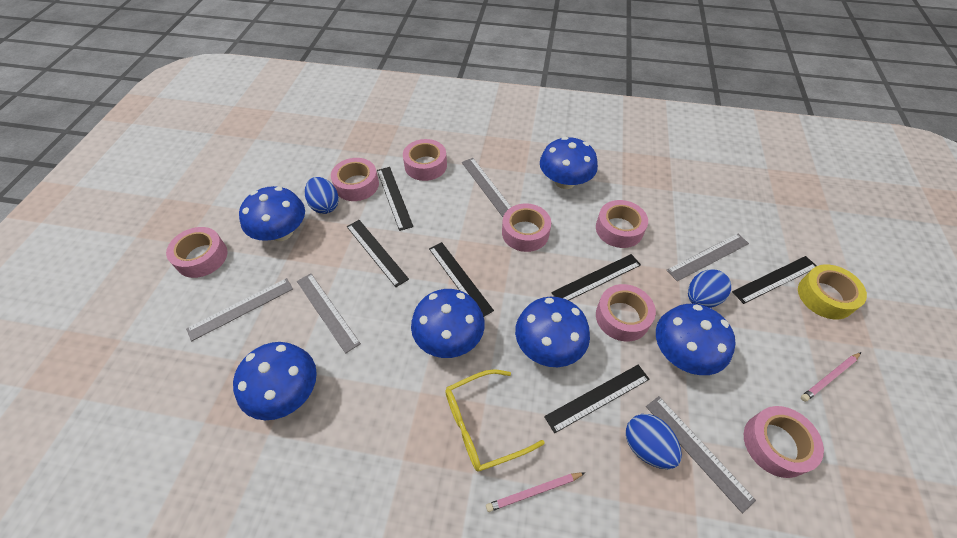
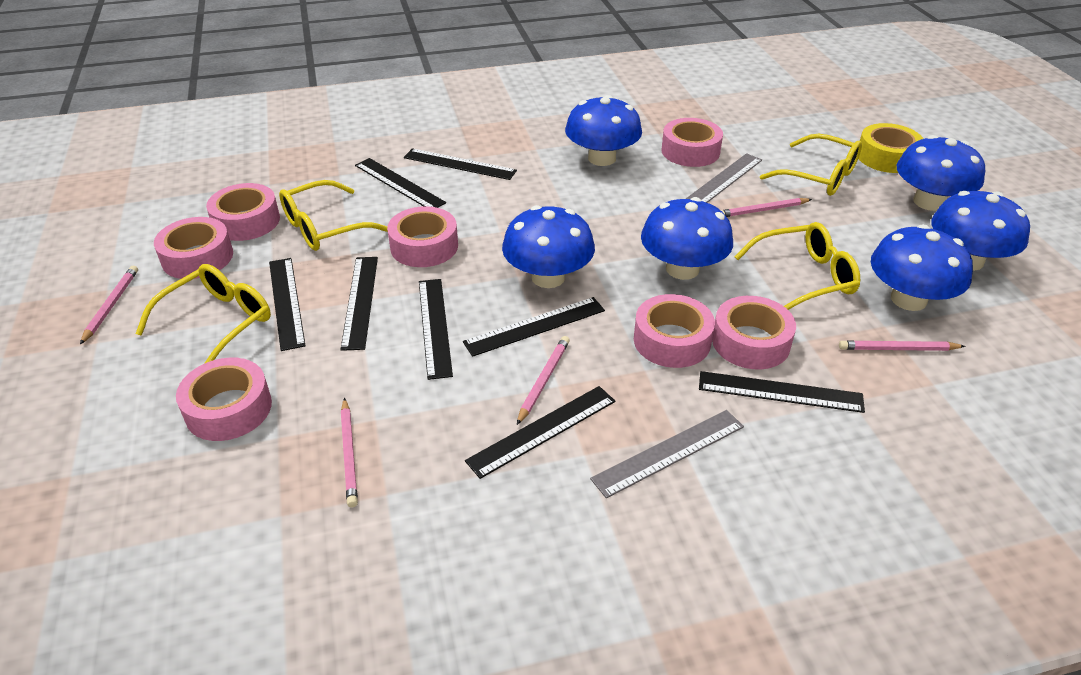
black ruler: [347,220,409,287] [377,167,413,231] [429,242,494,317] [544,365,650,433] [551,254,641,301] [732,256,816,304] = 6 -> [269,258,306,351] [340,257,378,351] [355,158,446,208] [404,148,517,180] [419,279,453,380] [463,297,605,357] [465,386,615,479] [699,371,865,413] = 8
blue egg: [305,177,339,214] [626,414,682,469] [688,269,731,308] = 3 -> none = 0
grey ruler: [186,278,293,341] [297,273,361,354] [462,158,511,217] [646,396,756,513] [667,234,749,281] = 5 -> [590,410,744,498] [686,153,762,203] = 2
pink pencil: [486,472,585,512] [801,352,861,402] = 2 -> [80,265,138,345] [341,398,358,507] [517,336,570,425] [721,198,812,217] [839,341,965,351] = 5
yellow glasses: [445,369,545,472] = 1 -> [135,264,271,363] [279,180,388,251] [735,222,860,310] [760,134,862,196] = 4

